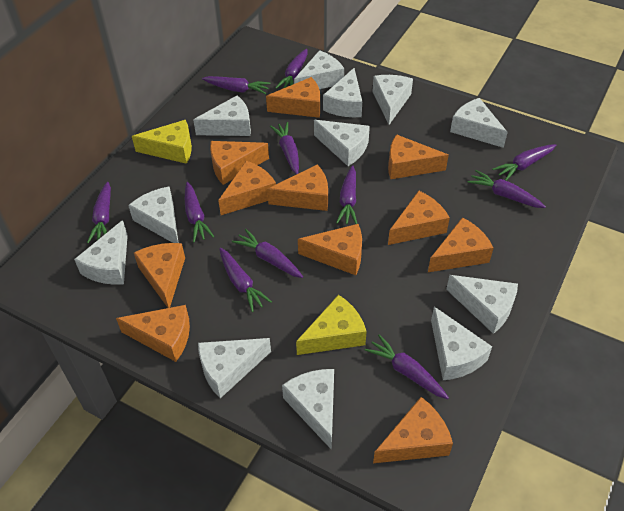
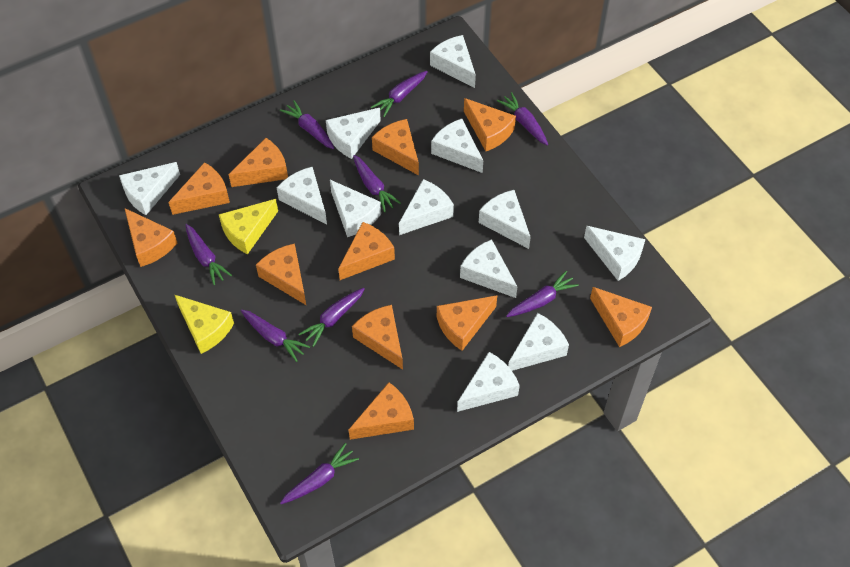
purple carrot: [87,182,111,243] [185,182,214,242] [202,76,271,94] [219,248,272,312] [232,229,303,278] [270,122,299,174] [275,49,308,89] [336,165,357,224] [365,334,449,399] [468,170,546,208] [492,144,556,181] = 11 -> [185,224,232,285] [241,310,310,362] [280,100,334,149] [280,443,359,504] [299,288,365,347] [353,155,401,212] [371,71,428,117] [497,92,548,145] [506,271,579,317] = 9

